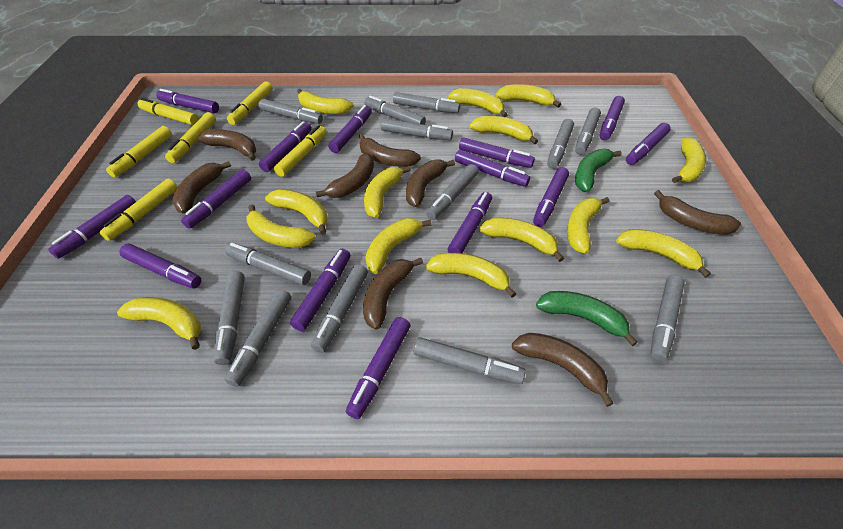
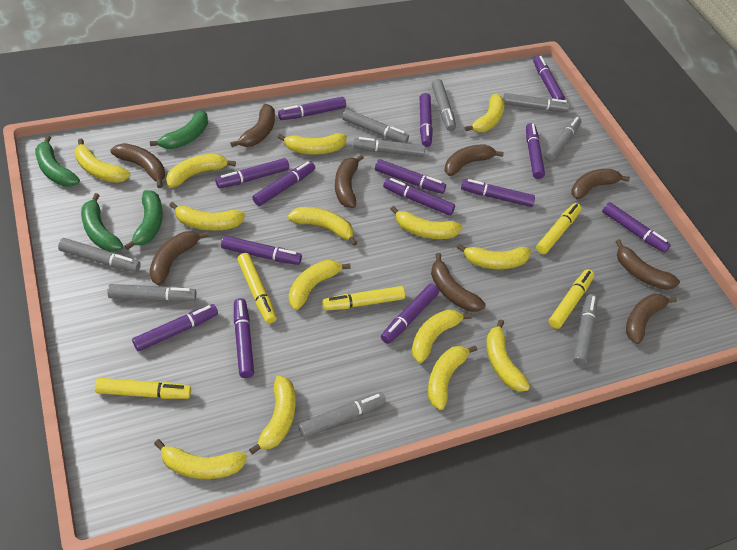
brown banana: [172,161,231,214] [198,129,256,161] [316,153,374,198] [358,134,421,167] [363,258,423,330] [406,159,455,207] [512,333,614,407] [654,190,741,235] = 8 -> [110,143,165,188] [150,231,209,285] [230,104,275,147] [335,155,364,208] [431,253,486,312] [445,144,504,176] [571,169,630,200] [616,239,680,290] [626,294,677,344] = 9
green banana: [536,291,638,346] [575,149,622,192] = 2 -> [35,135,80,186] [81,193,123,252] [124,190,163,250] [150,110,208,149] = 4
grey marker: [214,271,245,365] [225,243,311,285] [225,289,291,387] [259,99,323,124] [311,264,368,353] [364,96,426,125] [381,119,453,140] [393,92,460,113] [414,337,526,384] [426,164,478,220] [547,119,574,169] [575,107,601,155] [651,275,685,362] = 13 -> [58,238,140,272] [107,284,196,302] [298,392,386,438] [342,109,409,143] [353,137,425,157] [432,79,456,131] [503,93,570,112] [545,117,581,162] [573,294,598,366] = 9
yellow marker: [100,179,177,241] [106,126,172,178] [138,98,199,125] [165,112,216,163] [227,81,273,125] [274,125,327,177] = 6 -> [95,378,191,399] [237,253,277,324] [322,286,405,311] [536,203,581,254] [549,269,594,329] = 5

